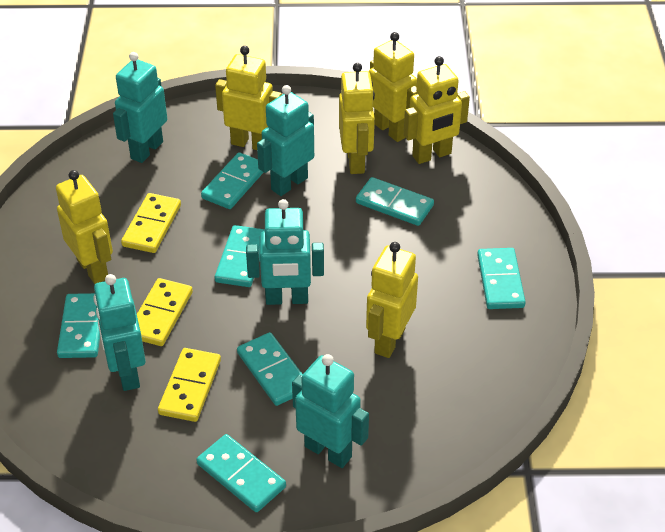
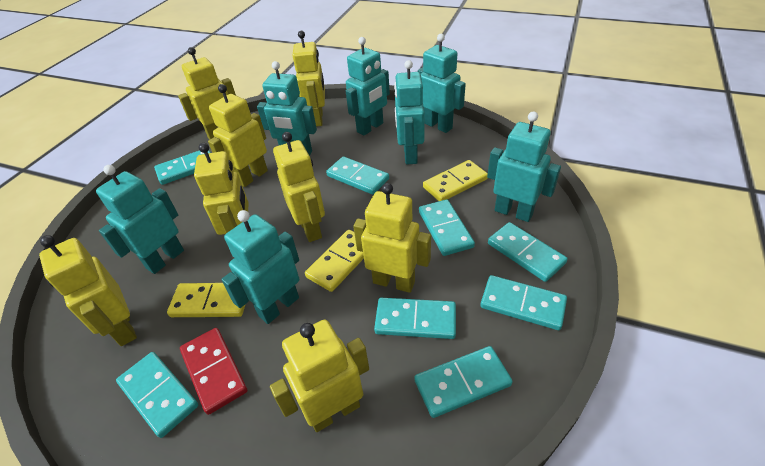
red domino: none = 0 -> [180,328,247,415] = 1
turquoise domino: [57,293,100,358] [196,434,286,512] [201,152,264,209] [215,225,265,287] [237,332,303,406] [356,177,434,226] [477,248,526,309] = 7 -> [116,352,198,438] [154,150,211,185] [326,156,389,195] [374,298,456,339] [414,346,513,418] [419,199,475,256] [480,275,567,330] [488,222,568,282] = 8
turquoise robot: [93,274,146,391] [113,52,167,163] [246,199,324,305] [257,85,314,196] [292,354,369,468] = 5 -> [96,165,184,274] [221,210,299,324] [257,61,317,156] [346,37,390,136] [394,60,425,164] [418,34,466,133] [487,111,561,222] = 7
yellow robot: [56,170,113,284] [215,46,282,150] [339,63,375,174] [366,242,418,358] [369,32,418,142] [404,56,470,164] = 6 -> [39,235,137,346] [178,47,236,140] [194,143,249,235] [208,84,268,187] [270,319,369,432] [273,132,325,242] [293,31,325,127] [353,183,431,293] = 8

